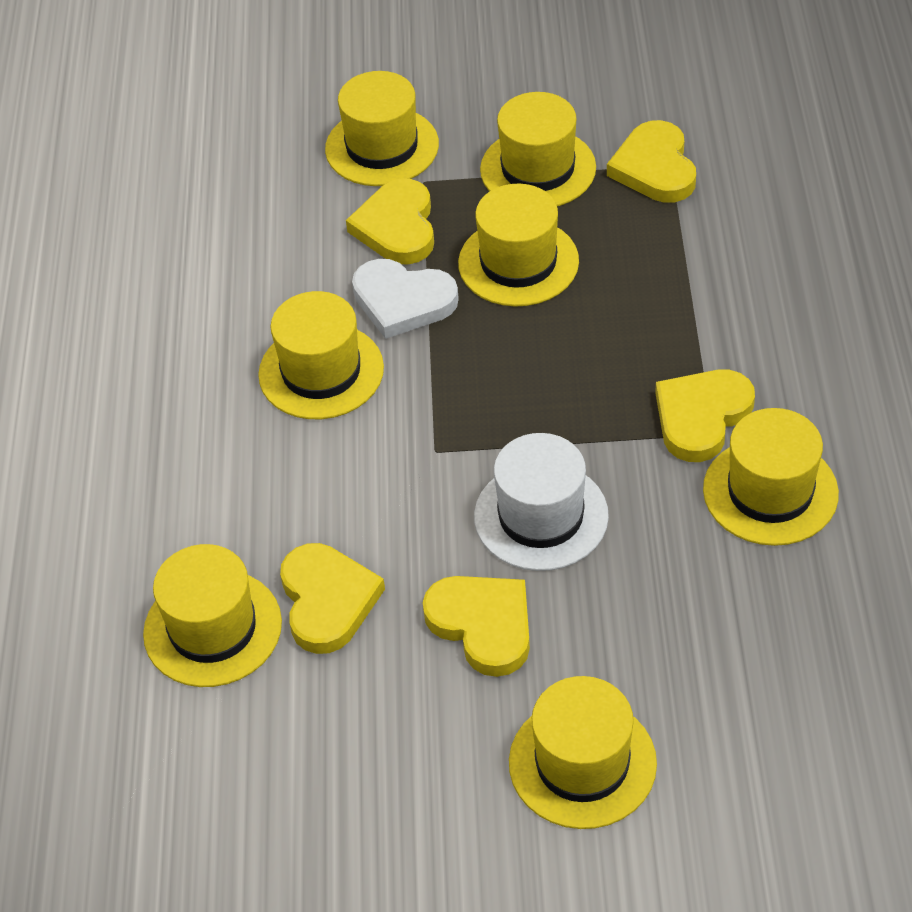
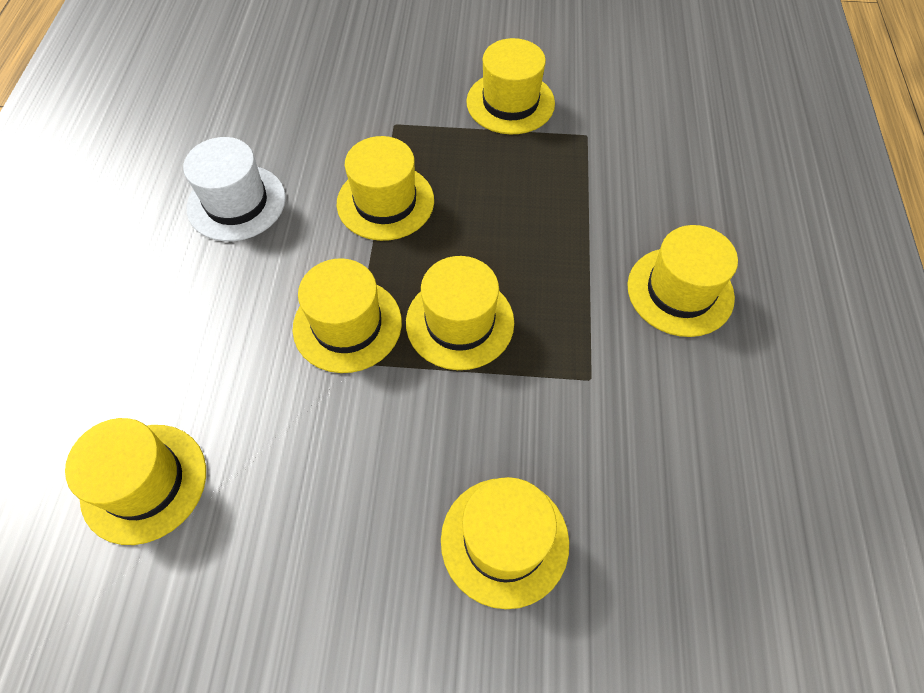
white heart: [352,259,459,339] = 1 -> none = 0
yellow heart: [280,543,385,654] [346,179,434,265] [423,576,530,677] [607,120,696,203] [655,369,755,462] = 5 -> none = 0

